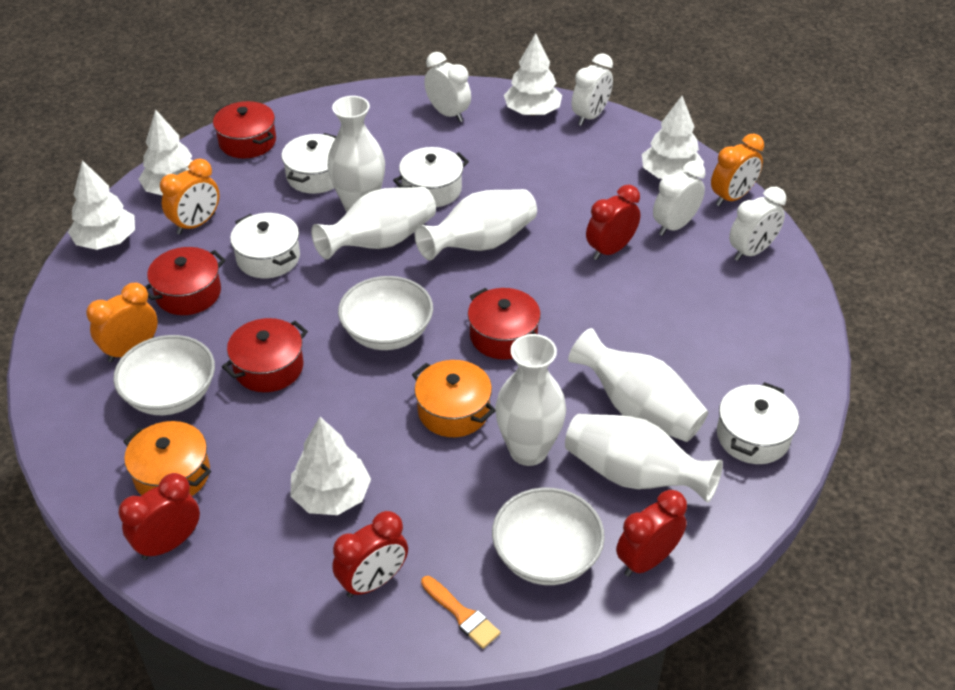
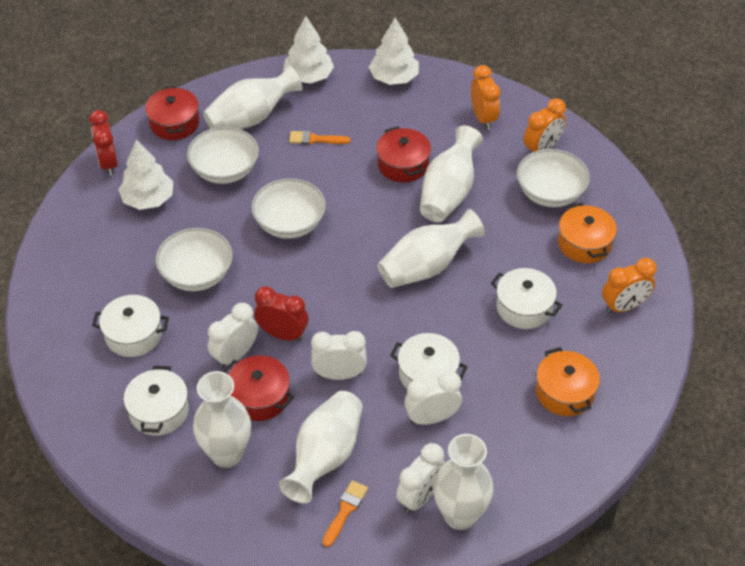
orange brush: [421,576,500,649] = 1 -> [289,131,350,145] [323,480,368,547] = 2
red clock: [119,473,200,560] [332,511,408,598] [586,185,640,260] [616,490,687,577] = 4 -> [89,110,118,176] [254,286,308,341] = 2
red pot: [145,247,226,315] [213,101,276,159] [222,318,308,392] [468,288,541,360] = 4 -> [145,86,199,140] [223,355,294,421] [376,126,431,183] = 3
white bowl: [113,335,215,415] [338,276,433,350] [492,487,605,585] = 3 -> [156,228,233,291] [187,127,259,184] [251,178,326,239] [517,149,590,207] = 4
white tree: [68,160,135,250] [139,109,193,196] [291,417,371,515] [504,33,562,116] [642,96,704,179] = 5 -> [118,140,173,210] [283,16,334,84] [369,17,419,85] = 3

